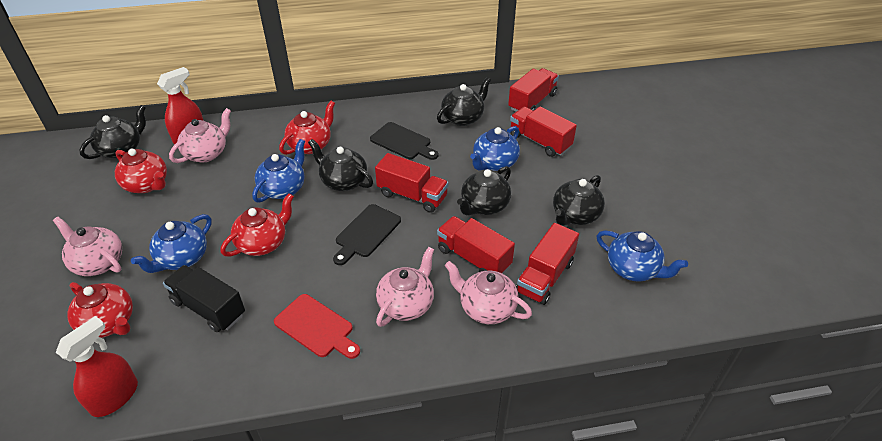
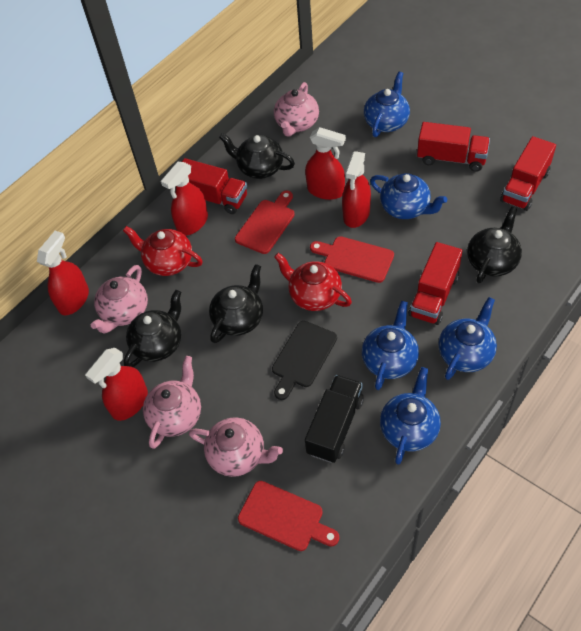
black cutting board: [333,204,401,265] [370,122,438,160] = 2 -> [272,321,337,400] = 1
black teapot: [79,105,146,159] [308,139,373,191] [437,77,491,126] [457,166,511,215] [553,175,605,226] = 5 -> [124,290,181,367] [209,264,263,343] [219,133,295,179] [467,207,522,283] = 4
blue teapot: [131,214,212,273] [252,139,305,203] [470,126,520,171] [597,230,688,282] = 4 -> [362,301,419,390] [364,72,410,137] [370,173,447,219] [380,367,441,465] [438,297,497,380] = 5
red cutting board: [274,294,360,359] = 1 -> [235,191,295,254] [238,481,339,551] [310,236,394,283] = 3
red spray bottle: [56,316,138,417] [157,67,204,144] = 2 -> [37,231,89,315] [85,348,148,421] [161,162,208,236] [305,127,346,200] [342,151,371,228] = 5
red teapot: [67,282,133,338] [115,149,167,193] [221,193,294,257] [279,101,335,155] = 4 -> [123,226,203,276] [274,253,352,311] = 2
red truck: [375,153,449,213] [437,216,515,274] [508,68,559,112] [510,107,577,157] [516,223,579,305] = 5 -> [182,158,247,214] [408,242,463,325] [417,122,490,172] [500,136,556,211] = 4

